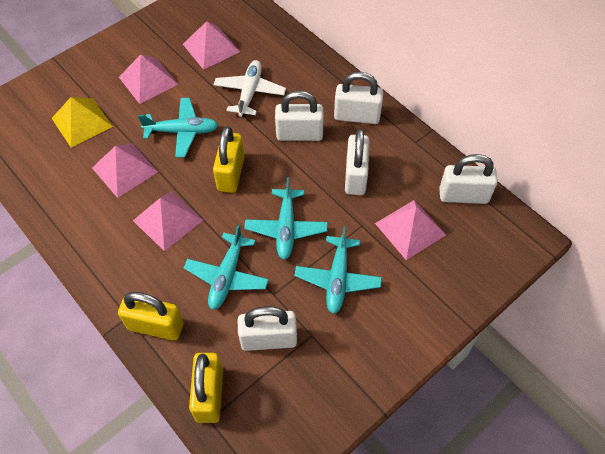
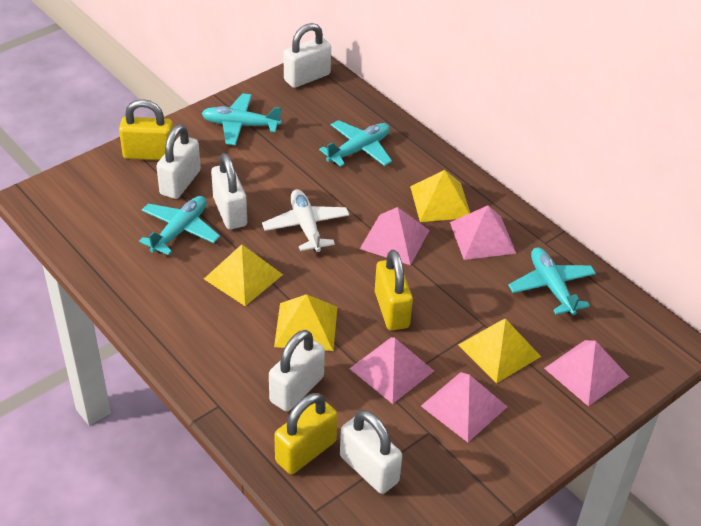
yellow pyramid: [52,97,113,148] = 1 -> [204,244,283,306] [274,294,337,351] [410,170,470,222] [458,319,541,383] = 4

